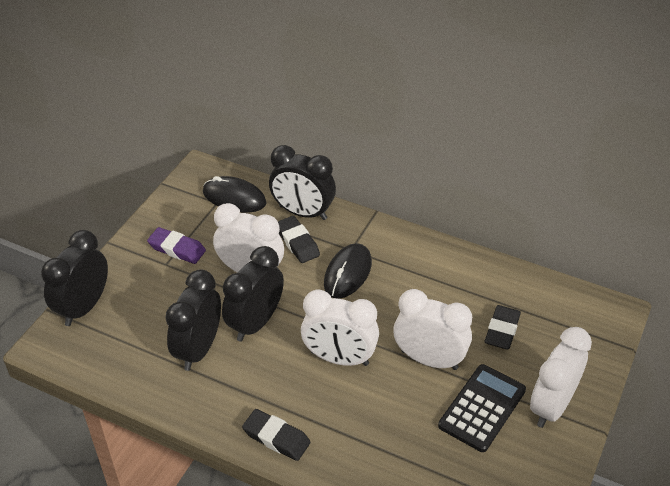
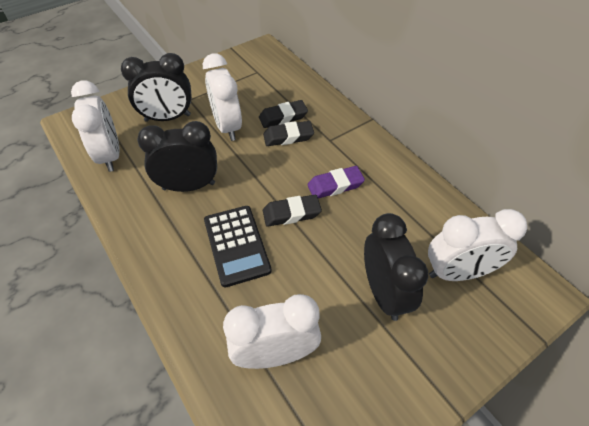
black clock: [41,230,108,326] [165,269,221,371] [222,246,284,342] [269,145,336,220] = 4 -> [121,53,192,122] [137,121,217,192] [364,213,428,321] = 3
black mouse: [203,176,267,213] [324,243,372,299] = 2 -> none = 0

